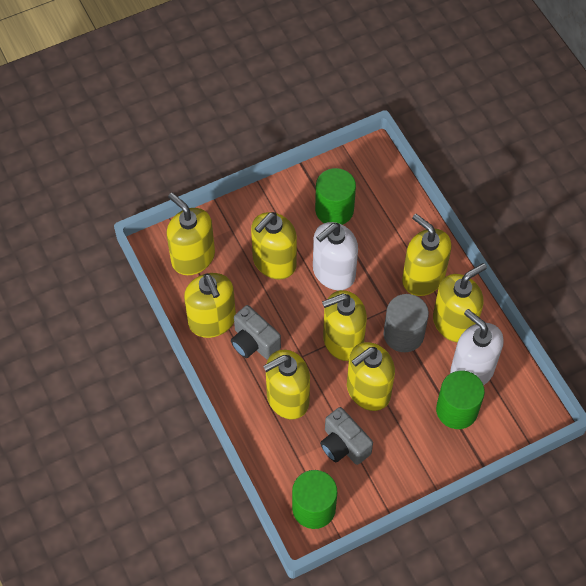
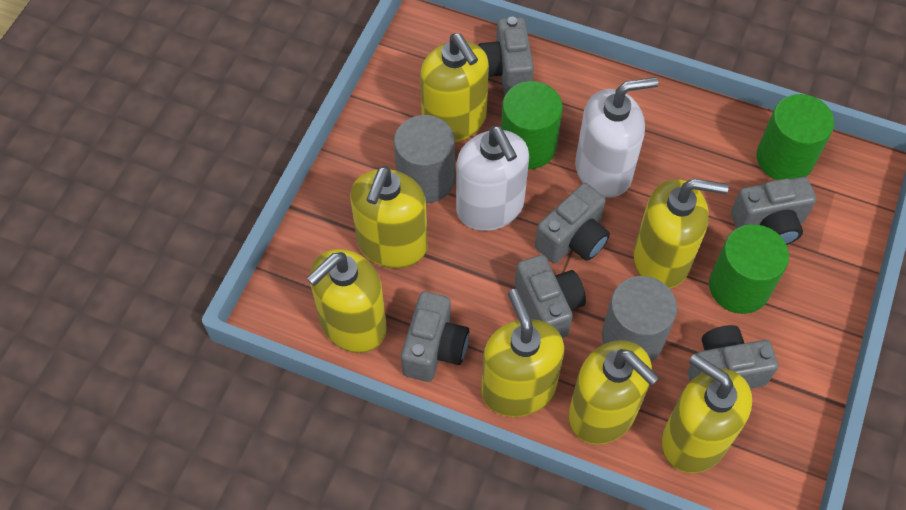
grey camera: [231,305,281,360] [320,407,373,465] = 2 -> [401,291,469,382] [478,17,534,95] [515,255,586,338] [535,183,610,263] [688,325,778,389] [731,177,816,245] = 6
grey cylinder: [384,294,429,352] = 1 -> [394,115,455,203] [602,276,677,362] = 2
yellow soap dispenser: [167,193,215,275] [184,273,236,338] [251,212,297,279] [263,350,310,420] [322,290,367,361] [347,342,395,411] [402,214,451,296] [433,263,487,343] = 8 -> [306,249,387,353] [350,166,428,269] [420,33,489,142] [481,289,564,417] [568,340,660,444] [633,179,729,288] [662,353,752,473] = 7

